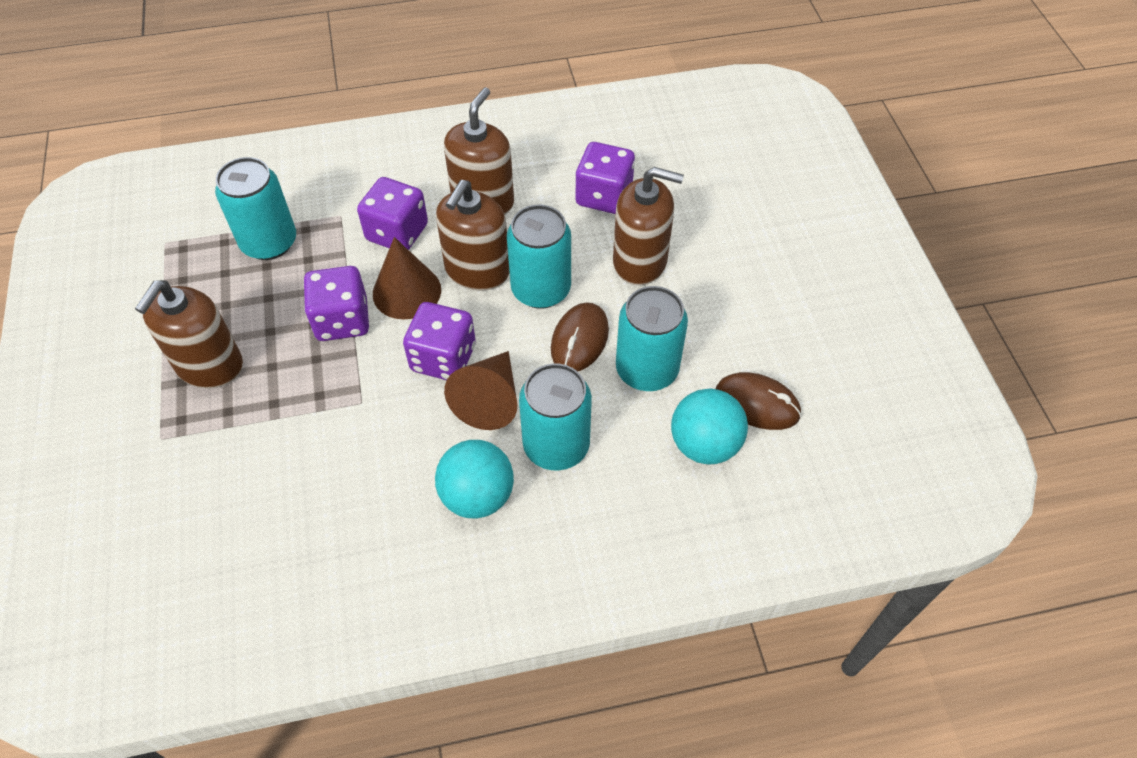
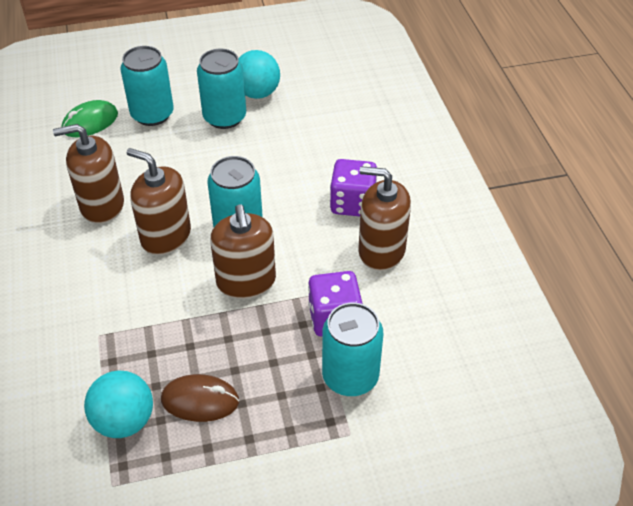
brown cone: [373,237,441,319] [444,351,518,430] = 2 -> none = 0
brown mouse: [551,302,609,371] [716,372,802,430] = 2 -> [161,374,239,422] = 1
green mouse: none = 0 -> [62,100,118,137] = 1
purple dice: [304,266,369,341] [357,177,428,250] [403,302,476,380] [575,142,635,214] = 4 -> [308,271,363,337] [330,159,377,217] = 2

